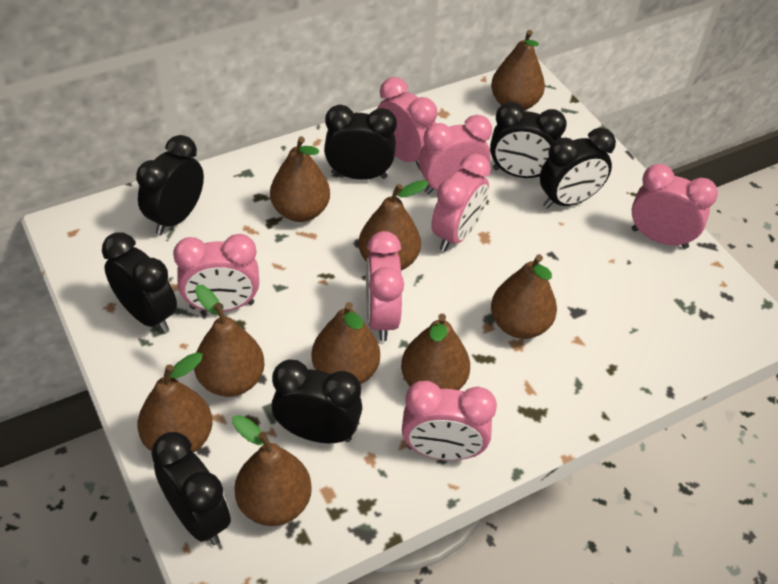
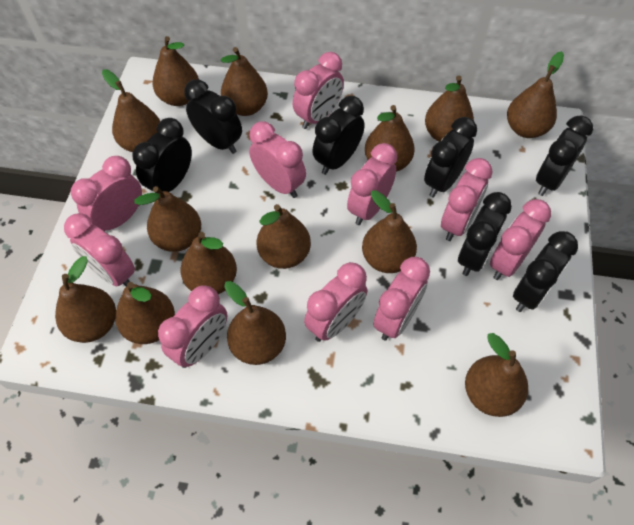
brown pear: [137,352,212,452] [194,285,265,397] [232,415,312,526] [270,136,330,222] [312,302,380,384] [359,180,429,270] [401,314,470,390] [491,30,545,110] [491,254,557,339] = 9 -> [55,256,116,343] [102,69,160,152] [115,282,175,344] [134,186,201,252] [152,36,199,106] [180,232,237,294] [221,47,268,116] [224,281,286,365] [257,204,311,269] [362,190,417,273] [365,105,414,172] [425,75,474,142] [465,333,528,417] [507,51,564,138] = 14
pink clock: [173,234,259,311] [366,231,404,341] [377,77,438,169] [402,381,497,460] [419,115,492,194] [431,153,491,251] [632,164,718,249] = 7 -> [64,213,135,287] [71,156,142,231] [158,285,228,368] [249,121,306,198] [293,52,344,129] [304,262,368,342] [347,143,398,225] [373,257,430,341] [441,158,492,241] [490,199,551,280] = 10

